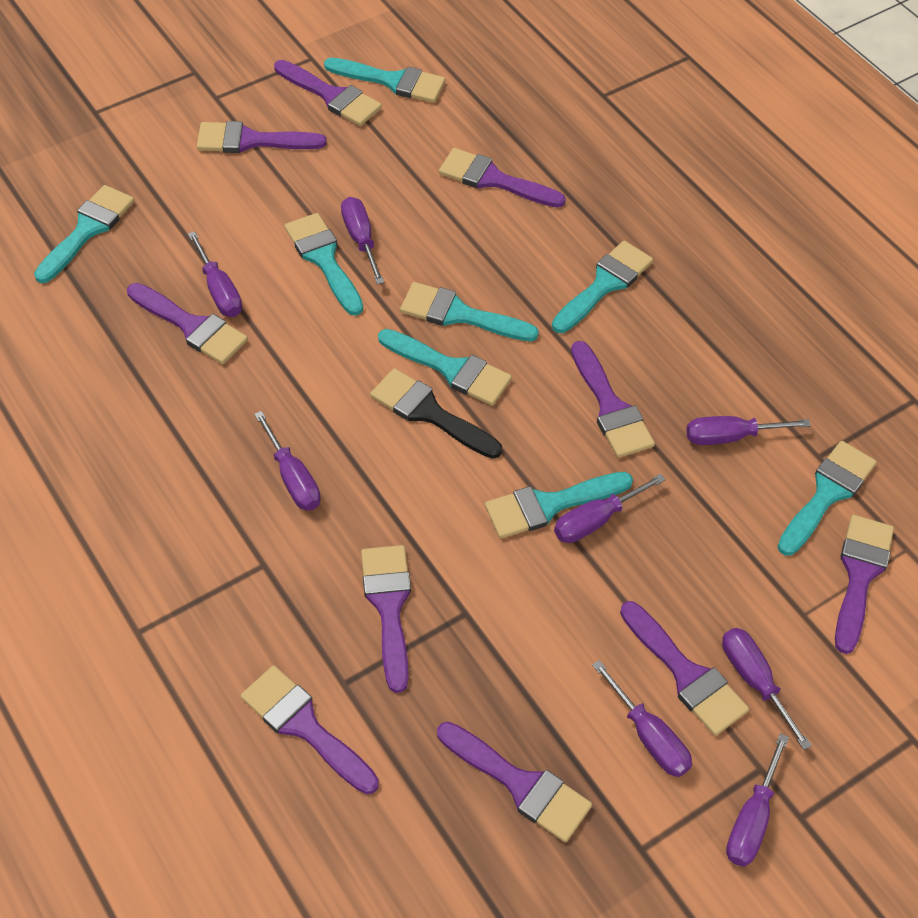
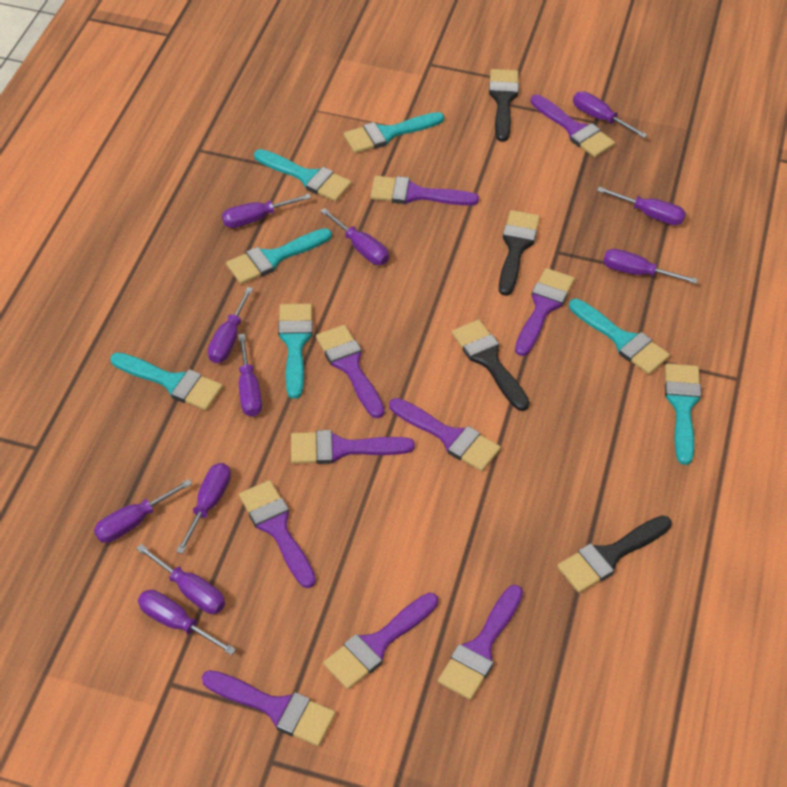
black brush: [370,368,502,459] = 1 -> [452,319,530,411] [489,69,519,142] [499,210,540,296] [557,515,672,593] = 4
purple screwdriver: [188,231,242,317] [254,411,321,511] [341,197,384,284] [554,474,666,543] [592,660,692,777] [686,416,811,445] [722,628,812,750] [726,733,789,867] = 8 -> [94,479,192,543] [136,544,225,614] [138,590,236,655] [176,463,231,554] [208,287,253,363] [222,194,312,228] [238,334,262,417] [320,208,389,265] [573,91,647,138] [597,187,686,225] [603,249,698,284] = 11
turquoise brush: [34,185,134,283] [284,213,363,316] [324,58,445,103] [378,329,512,405] [400,282,539,341] [485,472,633,538] [552,241,653,333] [777,441,877,556] = 8 -> [110,352,223,410] [226,228,332,284] [254,149,352,201] [278,304,313,399] [344,112,444,153] [569,299,670,374] [665,363,701,465] = 7

